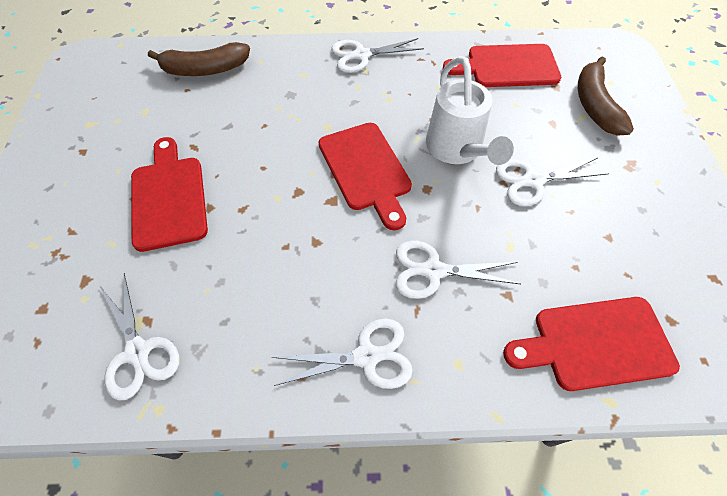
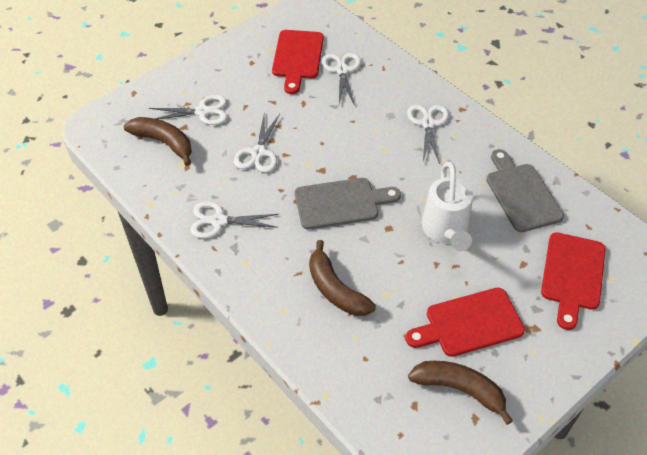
brown banana: [148,42,250,76] [578,57,634,136] = 2 -> [124,117,192,166] [309,240,376,316] [408,361,513,425] = 3
grey cutting board: none = 0 -> [295,178,401,230] [486,149,564,232] = 2
red cutting board: [131,137,208,252] [318,123,412,231] [443,44,562,87] [503,297,680,391] = 4 -> [272,30,324,94] [405,288,525,357] [541,232,606,330] = 3

